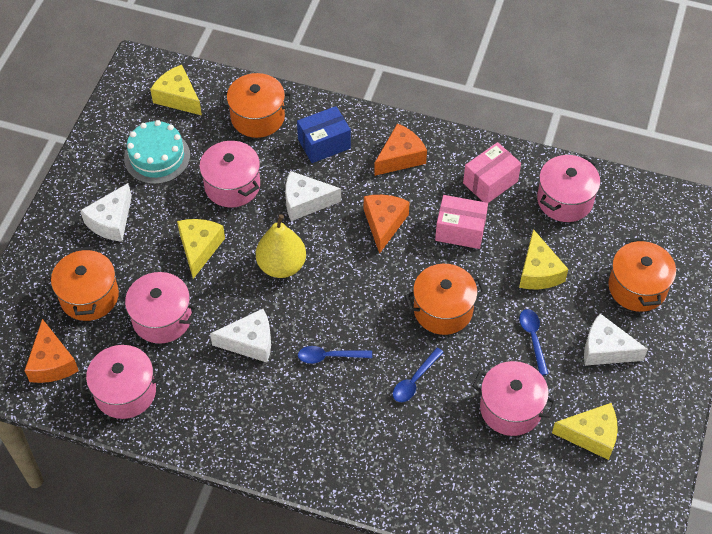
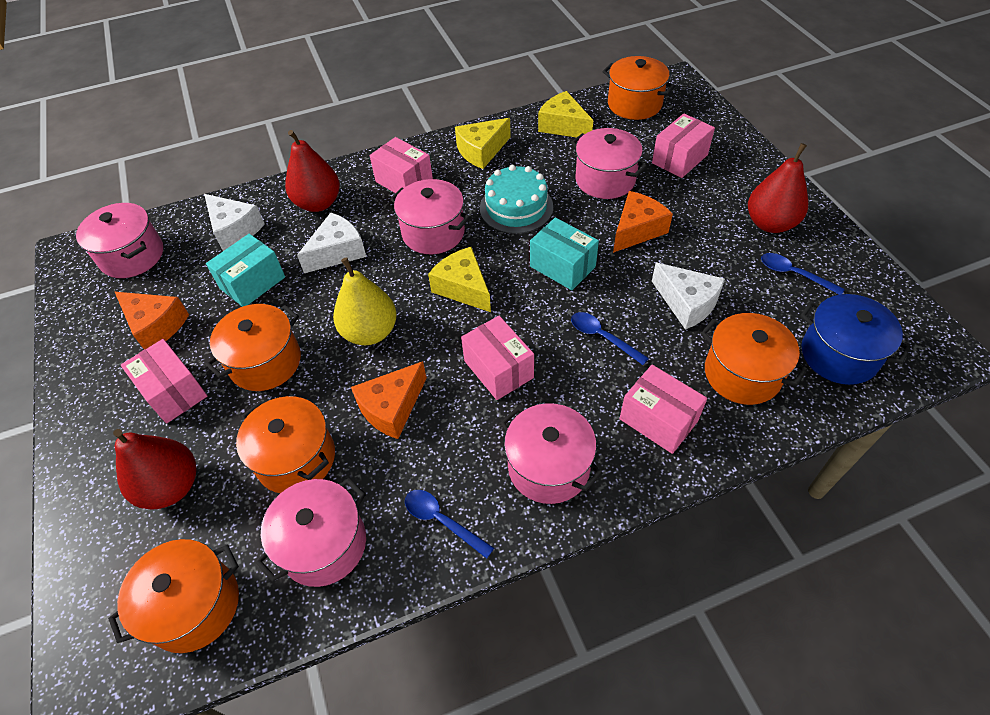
blue box: [297,106,351,163] = 1 -> none = 0
blue pot: none = 0 -> [800,294,911,385] = 1
orange pot: [51,247,119,321] [220,73,292,138] [404,264,485,335] [608,238,676,312] = 4 -> [108,539,239,653] [205,304,301,391] [236,396,335,493] [602,56,675,120] [701,313,808,405] = 5
pink box: [435,195,488,249] [463,142,521,203] = 2 -> [121,339,207,423] [370,137,433,193] [461,316,534,400] [619,365,707,454] [652,114,715,178] = 5
red pear: none = 0 -> [113,429,196,510] [285,130,340,212] [748,143,808,233] = 3
turquoise box: none = 0 -> [206,234,285,307] [530,217,599,290] = 2
white cheese: [80,183,132,242] [210,309,271,362] [285,171,341,221] [584,314,648,366] = 4 -> [204,194,265,251] [297,213,366,273] [652,263,725,330] = 3
yellow cheese: [150,65,202,115] [177,219,225,279] [519,229,568,289] [552,403,618,460] = 4 -> [428,247,491,312] [455,118,511,169] [538,91,593,138] = 3

